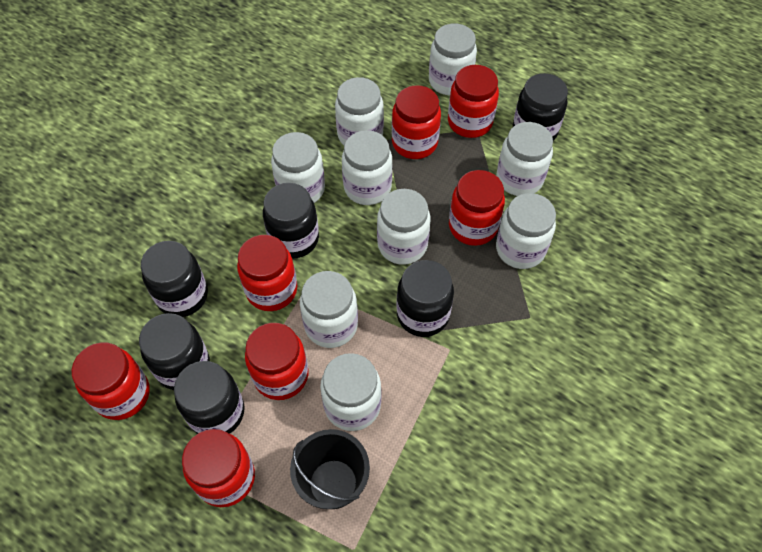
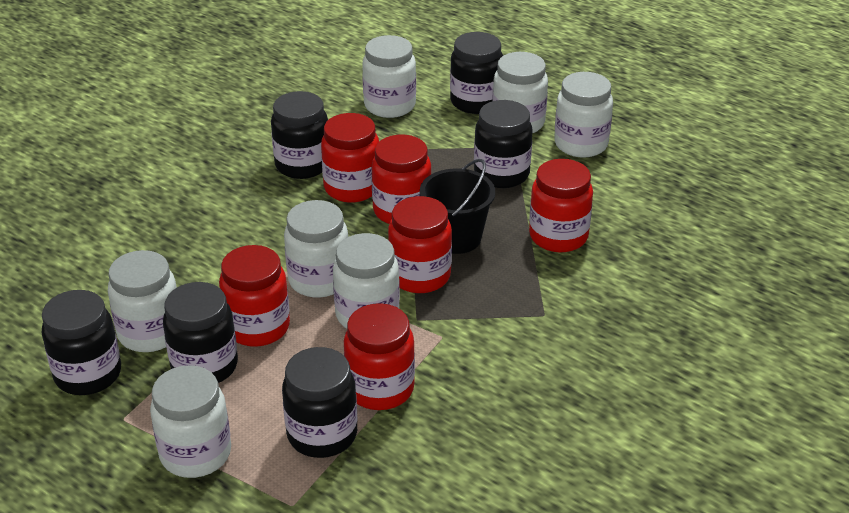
red jar: [71,343,149,420] [182,429,255,507] [237,235,297,311] [245,323,308,400] [392,85,441,159] [448,65,499,138] [449,170,505,246] = 7 -> [219,245,290,347] [321,113,379,203] [344,303,415,410] [372,135,431,224] [388,196,452,293] [529,159,593,252] = 6
white jar: [271,132,325,203] [300,271,358,348] [320,353,381,431] [335,77,384,146] [342,130,393,205] [377,189,431,265] [429,23,477,96] [496,193,556,269] [497,122,553,196] = 9 -> [108,250,177,352] [150,365,231,478] [284,200,348,298] [333,233,400,329] [362,35,416,118] [492,52,548,133] [554,72,613,158] = 7

